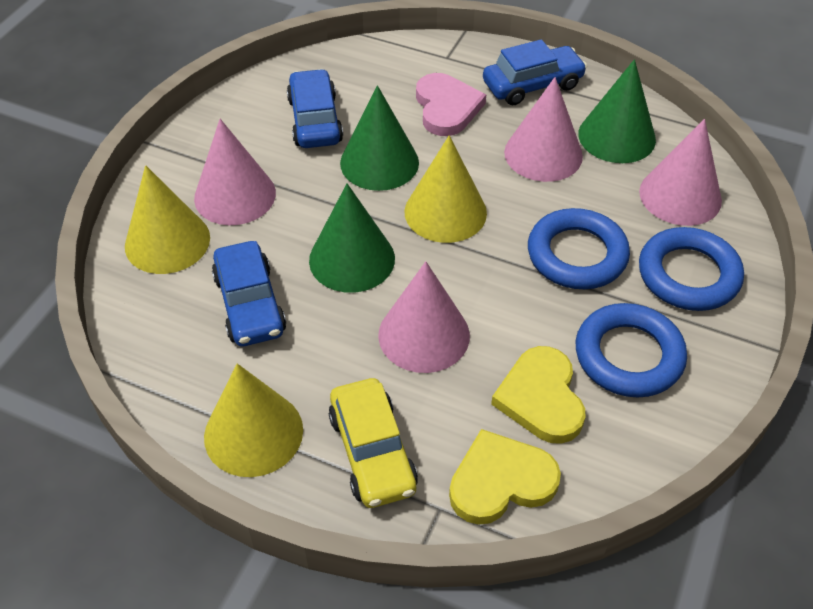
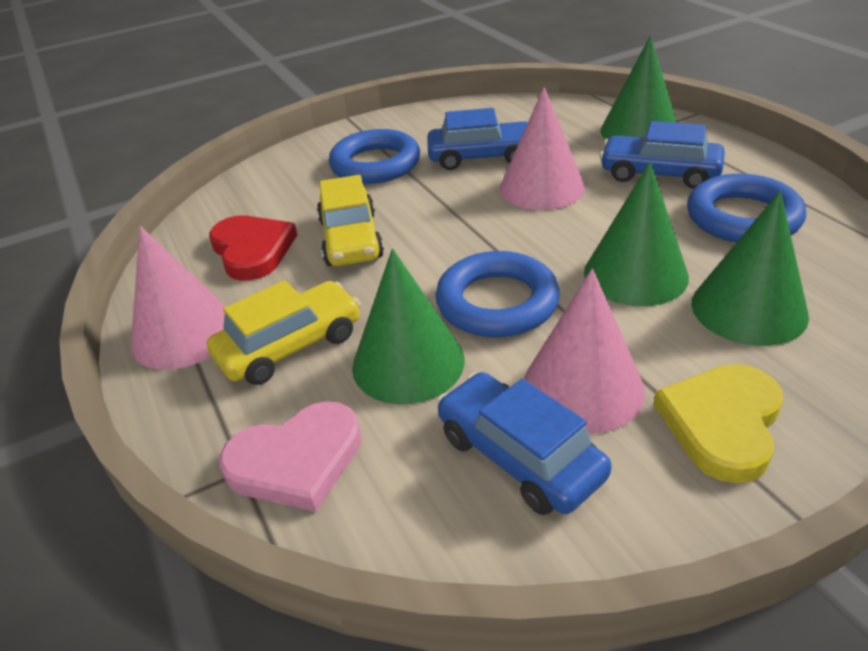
green cone: [309,184,395,293] [340,85,419,191] [578,59,656,163] = 3 -> [352,249,464,404] [584,162,689,306] [600,36,677,139] [691,191,809,346] = 4
pink cone: [194,119,276,225] [378,261,470,373] [504,77,583,182] [639,119,722,226] = 4 -> [131,226,226,370] [500,87,585,210] [524,268,645,434] = 3
red heart: none = 0 -> [209,216,297,281] = 1
yellow car: [329,378,418,508] = 1 -> [207,280,361,385] [317,175,384,266] = 2
yellow cone: [125,165,210,274] [204,363,303,477] [405,135,487,243] = 3 -> none = 0
yellow heart: [449,429,561,525] [491,346,586,444] = 2 -> [653,364,784,483] = 1

